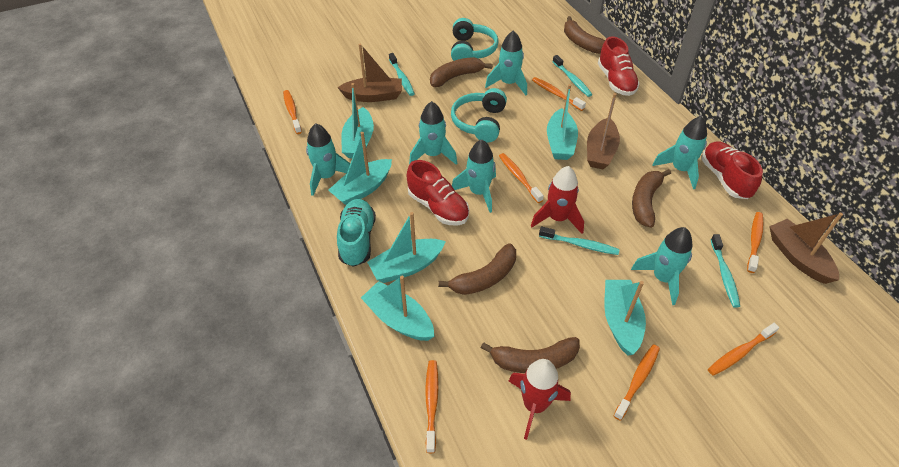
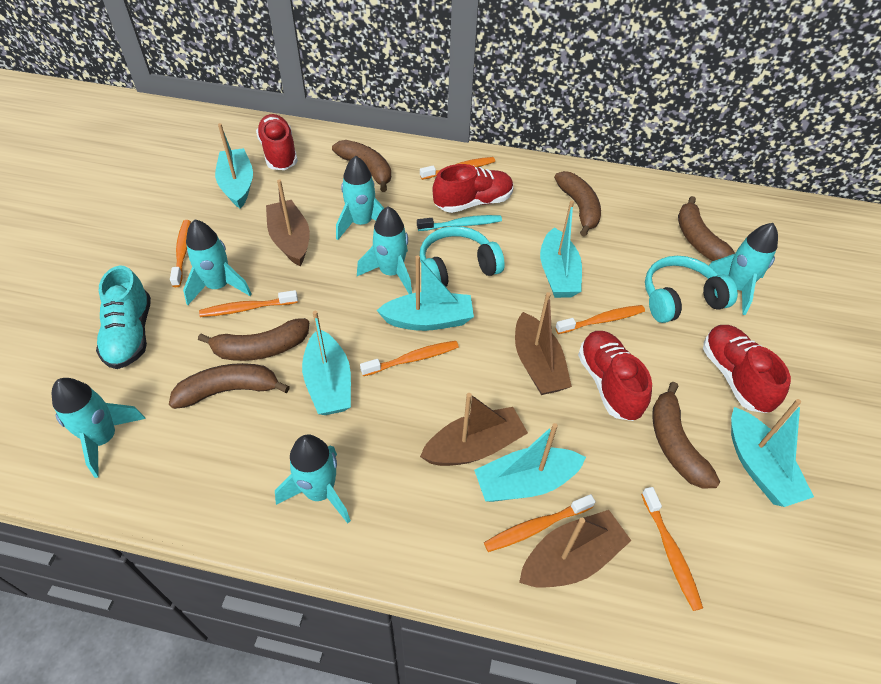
brown banana: [430,57,493,87] [438,243,516,295] [481,337,580,373] [564,16,605,54] [632,169,671,228] = 5 -> [169,363,290,409] [198,318,309,361] [332,140,391,192] [554,171,601,237] [652,382,720,489] [678,196,735,261] = 6
brown boat: [337,44,402,102] [587,93,620,169] [769,213,843,284] = 3 -> [266,179,310,266] [420,393,528,466] [515,292,572,395] [519,510,631,588] = 4
red rocket: [509,359,571,440] [531,166,584,234] = 2 -> none = 0
red shoe: [407,160,469,225] [598,36,640,96] [701,141,763,199] = 3 -> [256,114,298,170] [433,164,513,213] [578,331,652,421] [703,325,791,413] = 4
turquoise toothbrush: [389,53,415,96] [539,226,620,255] [552,55,592,97] [711,234,740,308] = 4 -> [417,215,502,231] = 1

